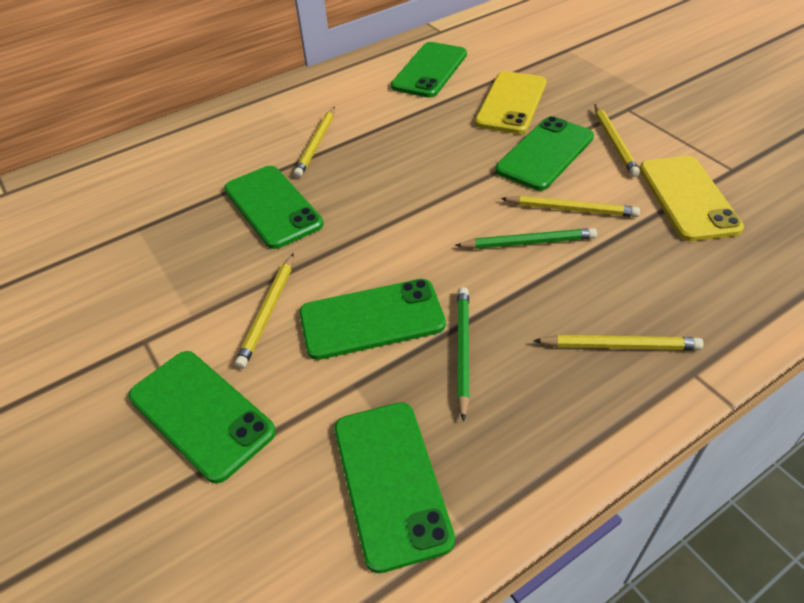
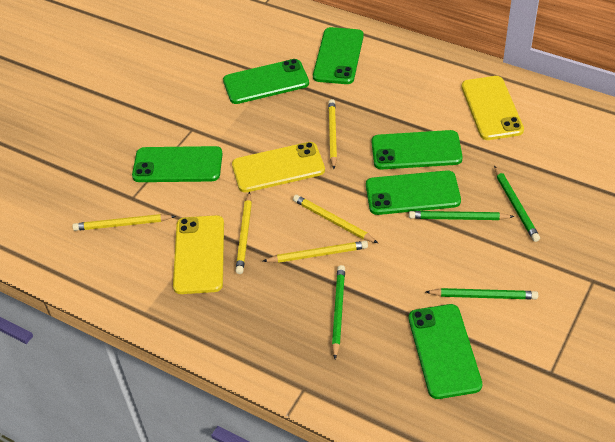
green pencil: [455,228,597,249] [457,287,470,422] = 2 -> [332,265,345,359] [409,211,515,220] [426,288,538,299] [494,166,540,242] = 4
yellow phone: [475,71,547,134] [639,156,744,241] = 2 -> [173,215,224,294] [232,142,325,192] [461,76,524,140] = 3

